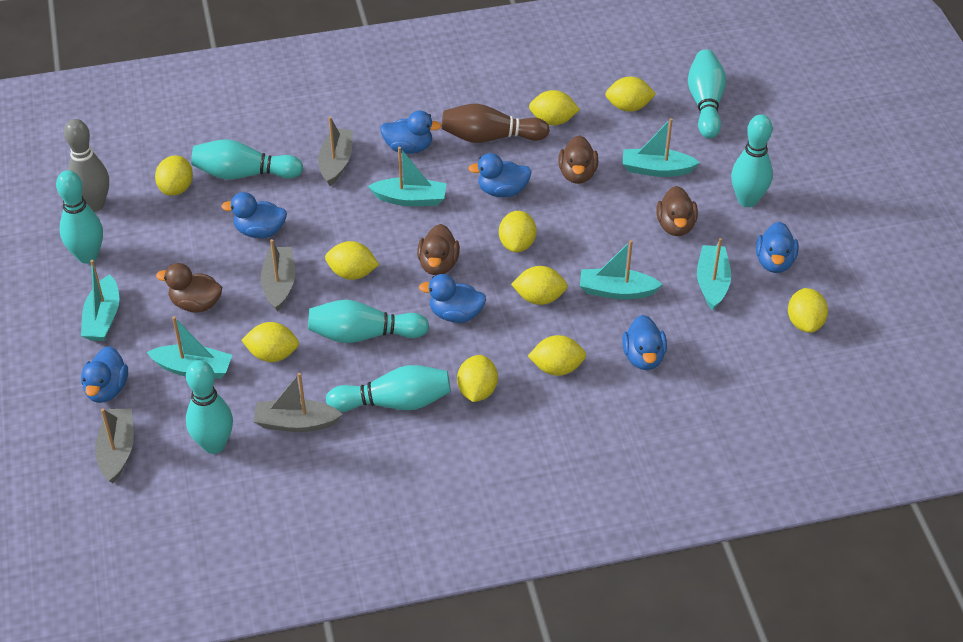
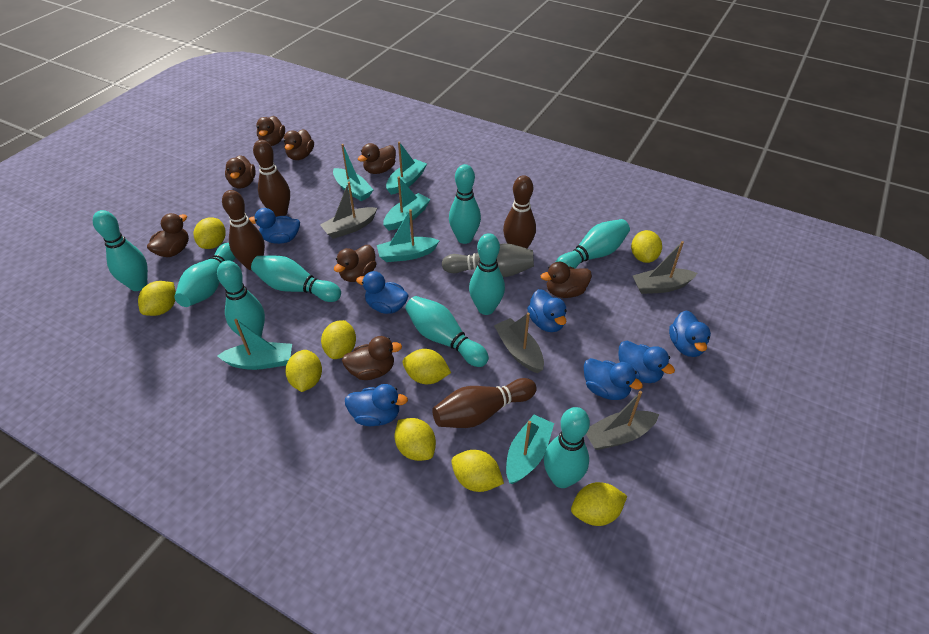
brown bowling pin: [442,104,550,143] = 1 -> [222,190,265,270] [253,140,290,217] [432,378,537,428] [503,175,536,249] = 4
brown duck: [156,263,222,313] [417,224,460,275] [558,135,598,184] [656,186,698,236] = 4 -> [147,213,189,257] [225,155,256,189] [256,116,285,146] [284,129,314,160] [334,245,376,282] [342,336,402,380] [358,143,396,174] [541,262,592,298] = 8
turquoise bowling pin: [56,170,103,264] [186,360,233,454] [191,139,303,180] [308,299,429,343] [326,365,451,412] [688,49,726,139] [731,114,773,207] = 7 -> [93,210,148,291] [174,243,236,307] [217,261,265,340] [251,256,341,302] [405,296,489,367] [449,164,481,244] [469,233,505,315] [544,407,590,488] [556,219,630,269] = 9
yellow lemon: [155,156,193,196] [241,322,299,362] [325,241,379,280] [457,355,498,402] [499,211,536,252] [511,266,568,305] [528,335,586,376] [529,90,580,125] [605,77,656,112] [788,288,828,333] = 10 -> [138,281,176,316] [194,217,226,249] [285,350,322,392] [321,320,356,359] [394,418,436,461] [403,349,451,384] [451,450,504,492] [571,482,627,526] [631,230,662,263] = 9

